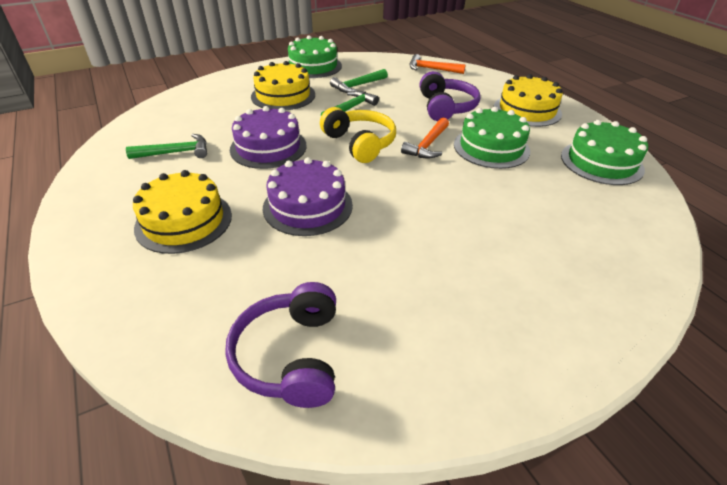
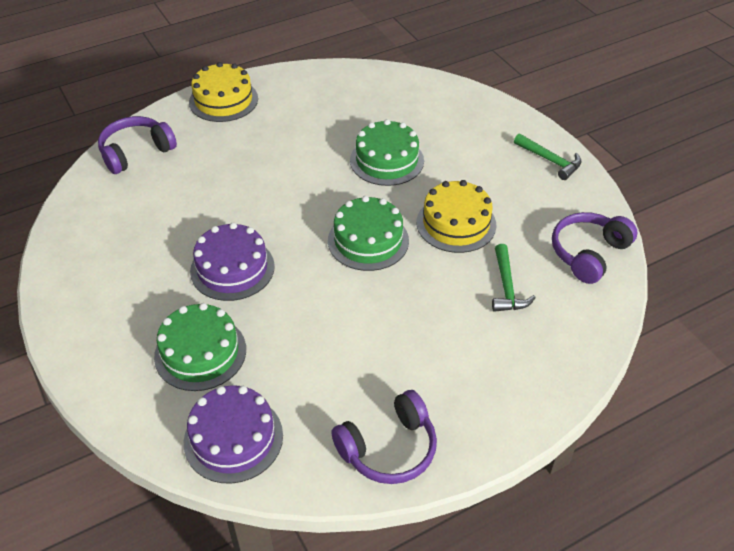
green hammer: [126,134,207,159] [321,91,379,116] [330,69,388,93] = 3 -> [492,244,536,312] [514,134,581,180] = 2
orange hammer: [401,118,449,158] [409,54,466,74] = 2 -> none = 0
purple headphones: [225,282,336,408] [420,71,481,121] = 2 -> [98,116,177,174] [331,390,437,484] [552,212,638,284] = 3
yellow cake: [133,170,232,254] [251,61,315,110] [494,74,563,127] = 3 -> [189,62,258,122] [416,180,496,253] = 2
yellow headphones: [320,107,396,163] = 1 -> none = 0

